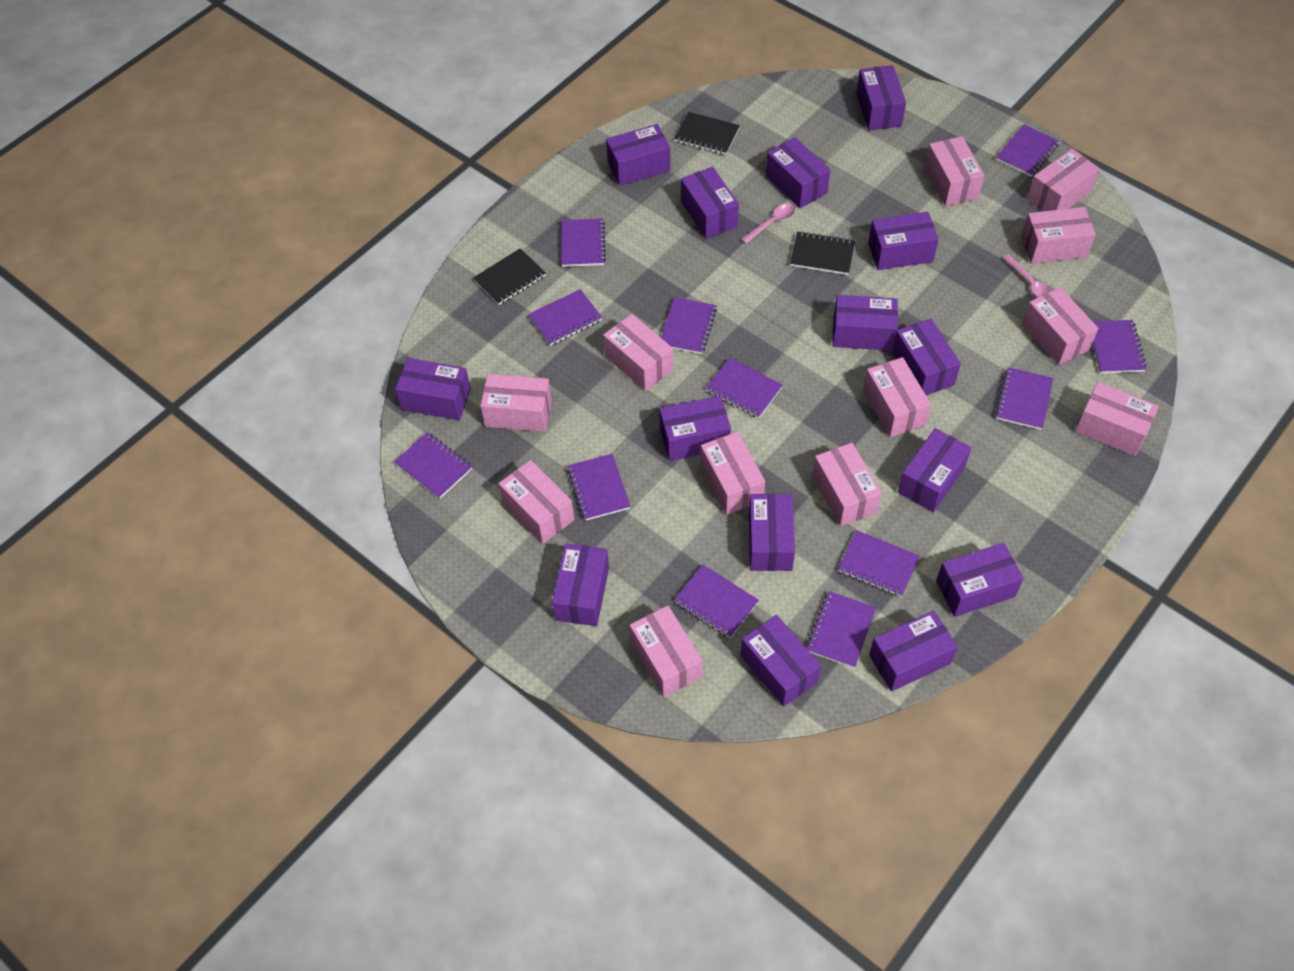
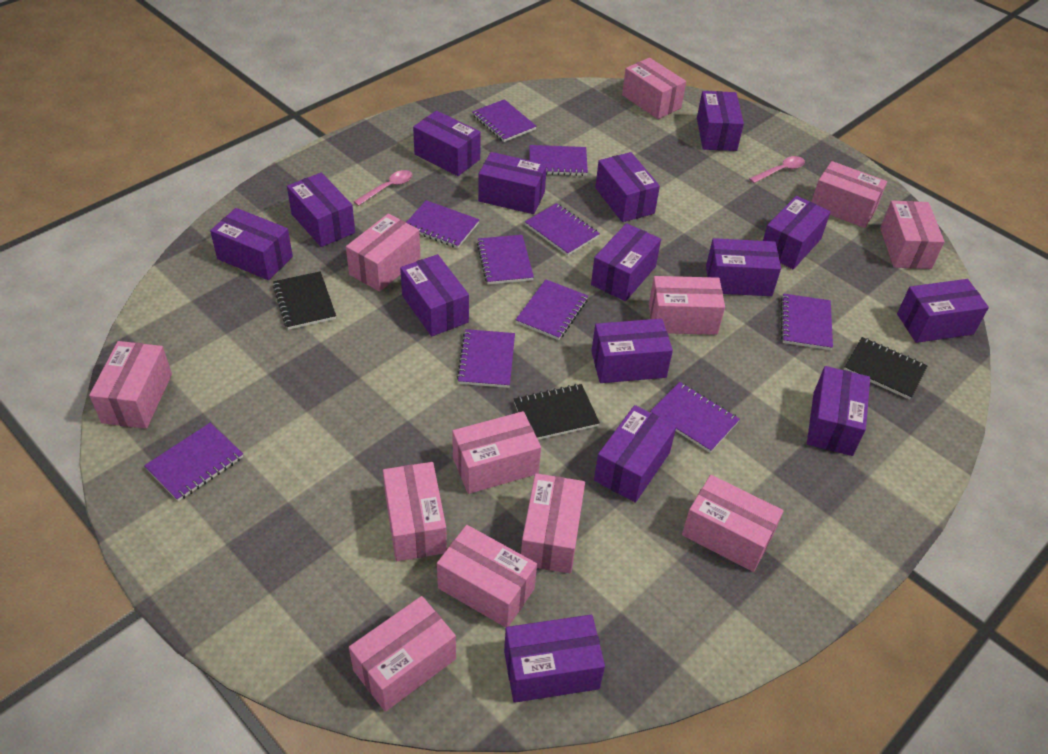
purple notebook: [394,432,472,499] [528,289,602,346] [561,218,606,267] [567,454,631,521] [661,297,717,354] [674,565,759,638] [706,358,783,418] [806,591,876,668] [838,530,920,597] [995,367,1053,430] [996,124,1060,177] [1092,320,1147,374] = 12 -> [144,423,243,501] [406,200,480,248] [457,329,515,388] [472,99,537,142] [477,235,534,285] [516,279,588,340] [525,203,600,256] [529,145,588,176] [650,382,740,453] [781,293,833,350] = 10

